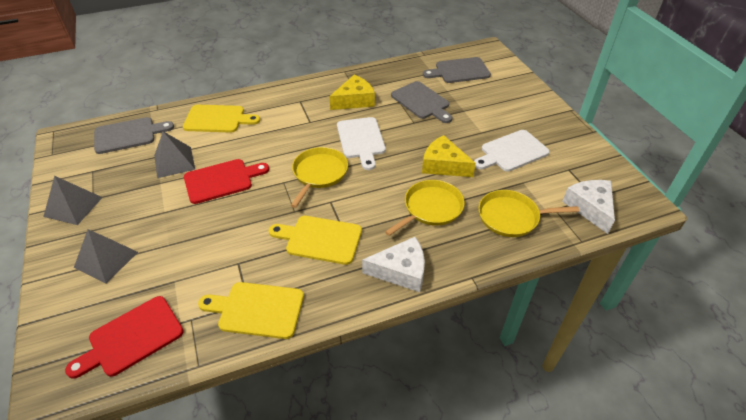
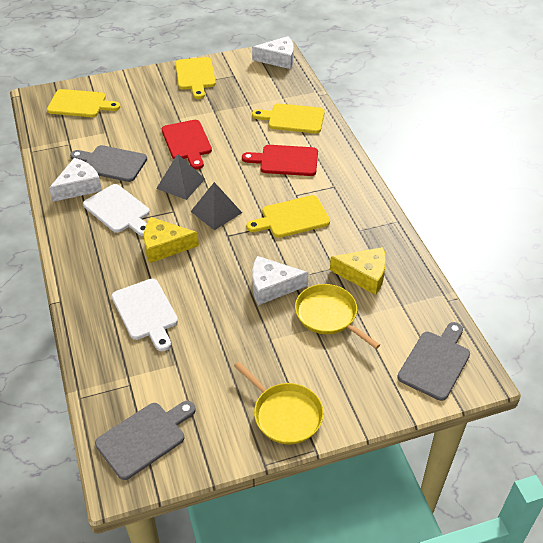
grey pyramid: [43,176,103,225] [74,229,138,284] [154,131,195,178] = 3 -> [156,154,205,200] [191,182,242,230] = 2
white cheese: [362,237,425,292] [562,180,615,234] = 2 -> [49,158,102,202] [252,36,294,69] [252,256,308,305] = 3
yellow cutting board: [183,105,260,133] [198,282,304,339] [269,216,362,265] = 3 -> [47,89,120,117] [175,57,216,99] [246,195,330,238] [252,104,325,133] = 4
yellow pan: [290,147,348,208] [385,180,465,236] [478,190,579,237] = 3 -> [234,362,324,444] [295,284,380,349] = 2

